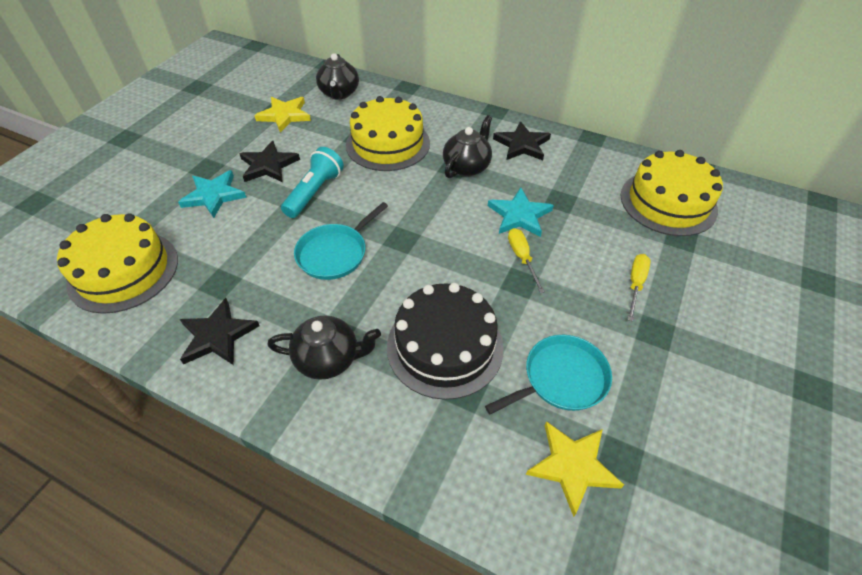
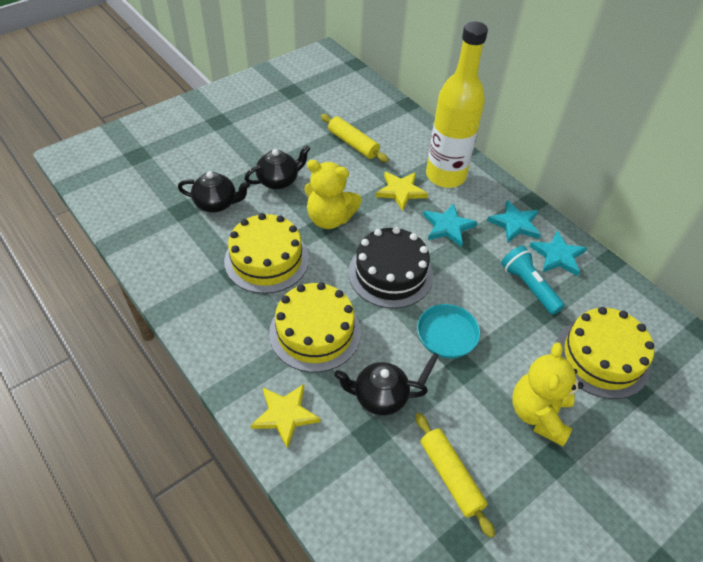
black star: [180,298,260,365] [239,141,300,182] [493,121,551,160] = 3 -> none = 0
turquoise pan: [294,202,388,280] [485,335,612,414] = 2 -> [417,304,480,385] = 1
turquoise star: [178,170,247,218] [488,188,554,237] = 2 -> [423,203,477,247] [487,200,541,243] [529,230,587,276] = 3
yellow bottle: none = 0 -> [426,21,488,188] = 1
yellow rolling pin: none = 0 -> [321,114,389,162] [415,413,495,538] = 2
yellow screwdriver: [508,228,545,293] [627,254,651,322] = 2 -> none = 0
yellow teddy bear: none = 0 -> [304,160,362,229] [512,342,584,446] = 2

